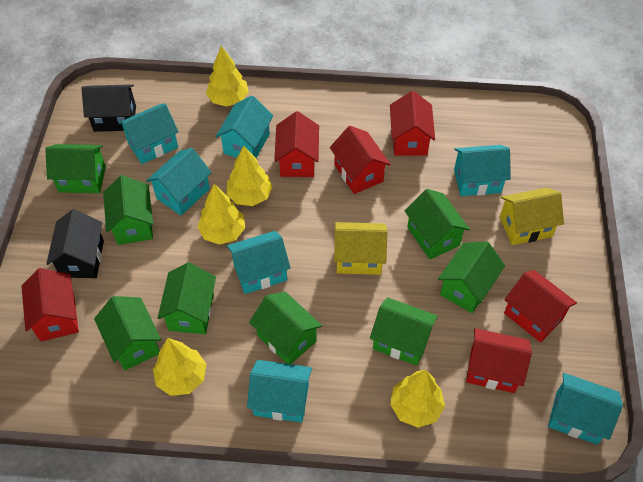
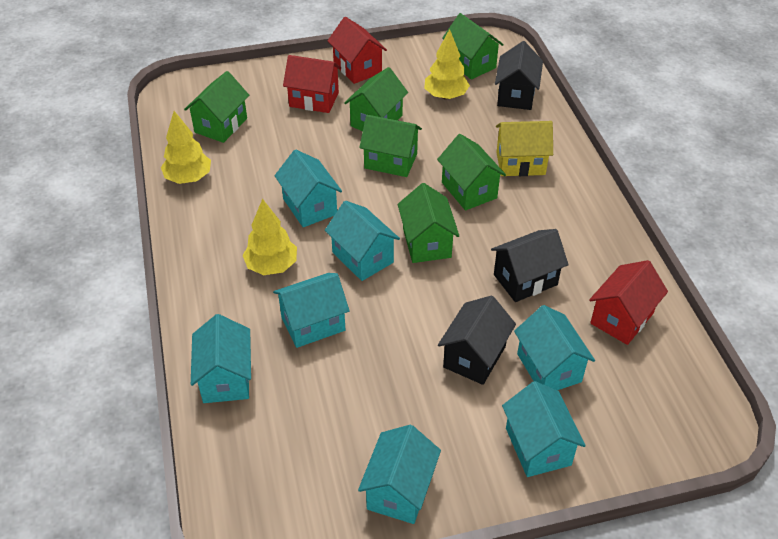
black house: [46,209,104,278] [81,84,136,132] = 2 -> [438,296,516,385] [491,229,569,302] [495,41,543,110] = 3
green house: [45,144,106,193] [94,296,161,371] [103,175,153,245] [158,262,216,334] [249,292,322,364] [370,297,438,366] [404,189,470,259] [438,241,505,313] = 8 -> [184,71,249,143] [344,67,408,131] [359,115,422,177] [398,183,459,263] [437,134,506,211] [442,13,504,79] = 6
red house: [21,268,79,341] [274,111,319,177] [330,126,391,194] [390,91,435,156] [466,328,532,393] [504,270,577,342] = 6 -> [283,55,341,113] [327,17,387,84] [589,260,668,345] = 3
yellow house: [334,222,388,275] [500,188,564,245] = 2 -> [496,121,553,176] = 1
yellow tree: [153,338,206,396] [197,184,245,245] [206,46,249,107] [227,146,273,206] [390,370,445,428] = 5 -> [161,111,211,184] [243,199,297,275] [424,29,470,99] = 3

